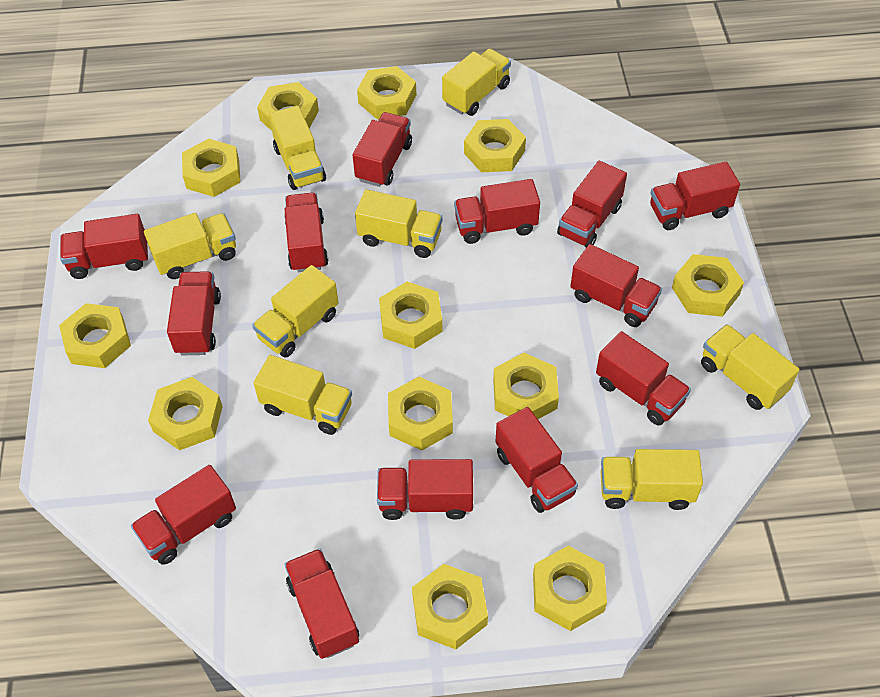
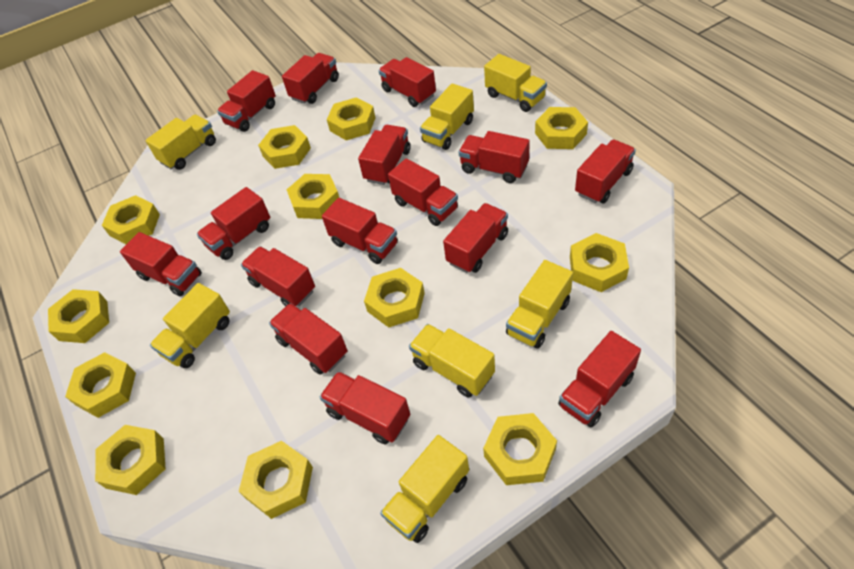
red truck: [60,214,148,279] [131,465,236,565] [167,271,221,355] [284,193,328,272] [284,548,359,659] [353,112,412,187] [377,459,473,520] [454,179,540,244] [495,407,578,513] [557,161,627,248] [570,244,662,327] [596,331,691,426] [650,162,740,230] = 13 -> [120,232,202,296] [197,187,270,260] [217,70,276,132] [241,246,315,307] [269,303,348,375] [282,53,339,104] [320,371,410,445] [322,198,398,264] [358,125,411,185] [379,57,436,107] [388,159,458,226] [443,203,508,273] [459,131,530,183] [558,331,641,427] [575,139,636,203] = 15
yellow truck: [144,213,236,279] [252,265,339,358] [254,355,352,435] [269,106,326,190] [355,189,442,258] [442,49,511,116] [601,449,703,510] [701,324,799,410] = 8 -> [145,115,216,170] [150,283,230,368] [380,435,469,543] [409,324,495,398] [420,84,474,150] [484,54,547,112] [506,260,573,349] = 7

